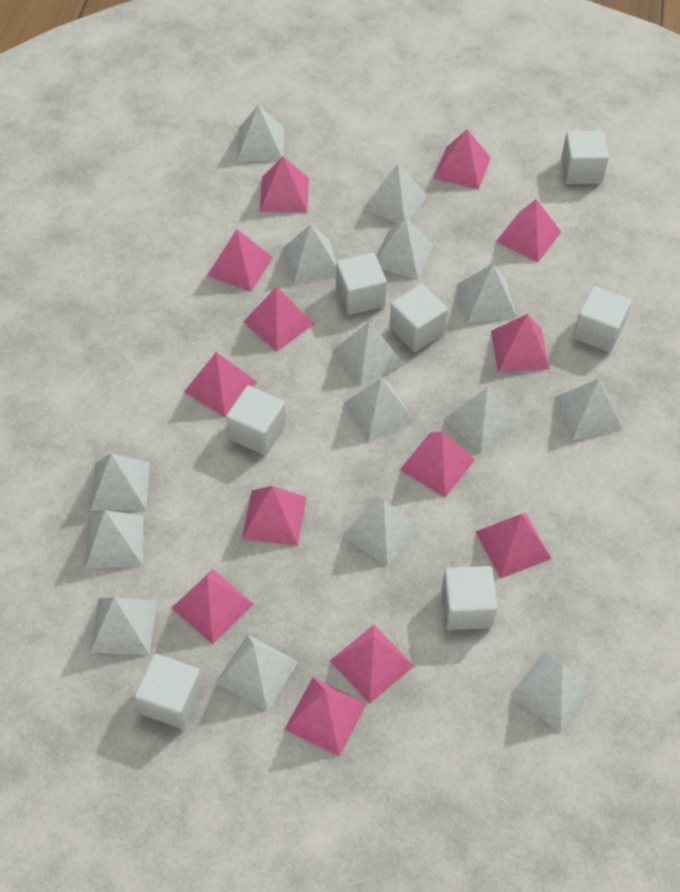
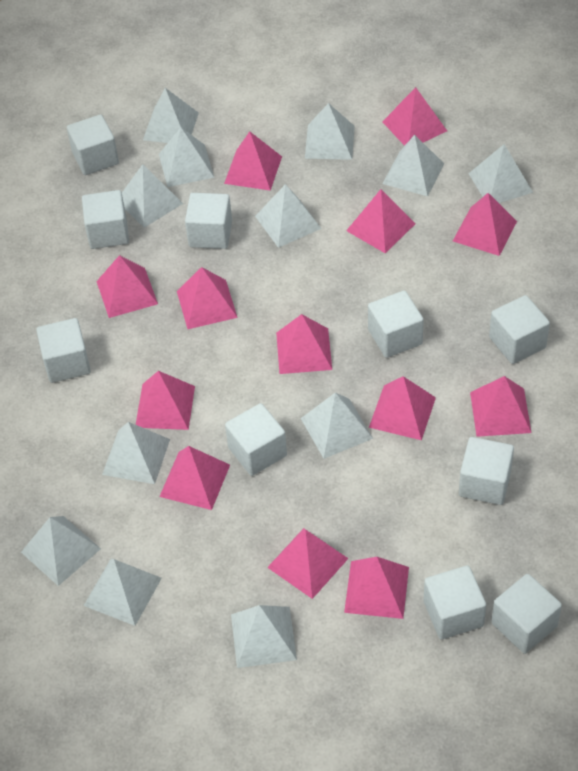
white cube: [134,654,203,729] [226,386,286,455] [336,252,387,315] [389,284,448,352] [441,566,497,630] [561,131,609,184] [573,286,631,352] = 7 -> [36,318,91,383] [67,114,119,175] [82,190,129,249] [185,193,232,249] [225,403,287,476] [368,290,424,358] [424,565,486,639] [459,437,514,505] [489,295,550,364] [492,574,562,654] = 10
white pyramid: [85,510,144,569] [90,453,150,511] [90,597,157,655] [216,634,298,712] [237,105,284,161] [282,224,337,285] [332,321,404,386] [342,497,421,567] [343,378,415,443] [363,164,427,223] [376,218,434,280] [444,387,519,454] [457,264,517,323] [510,652,594,732] [554,379,623,440] = 15 -> [21,516,101,586] [84,559,162,626] [102,422,170,484] [122,164,183,228] [143,88,199,143] [159,127,214,187] [231,605,297,668] [255,184,322,248] [301,393,373,459] [305,103,355,160] [382,135,444,196] [468,144,533,203] = 12

